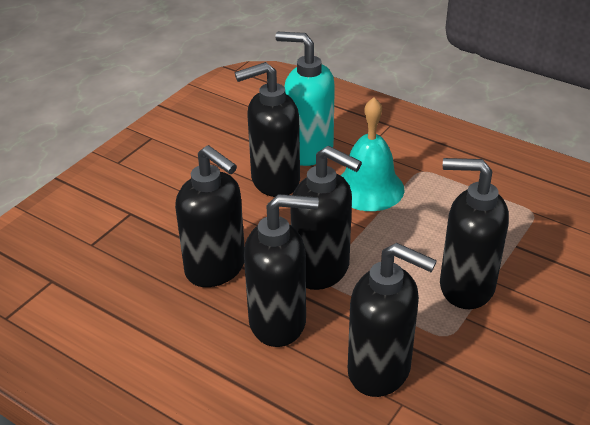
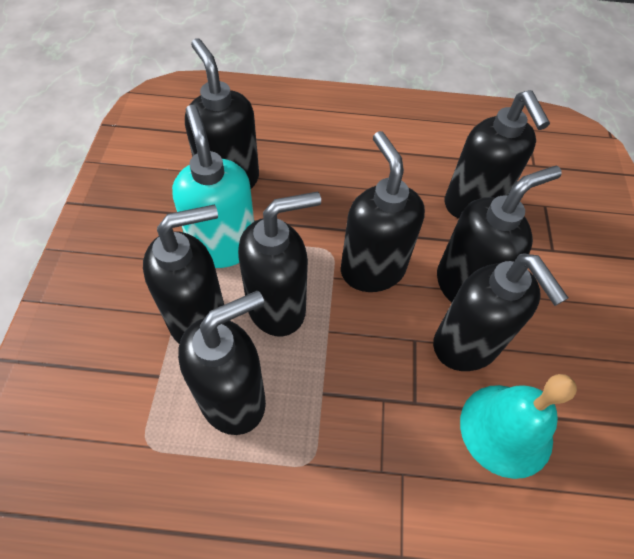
black soap dispenser: [175,145,245,287] [235,62,300,197] [244,194,319,347] [290,146,362,290] [348,243,437,397] [440,158,509,309] = 6 -> [143,204,224,344] [178,291,266,435] [185,38,259,189] [238,192,321,337] [341,131,425,292] [433,254,568,371] [437,166,562,303] [445,90,550,219] = 8

